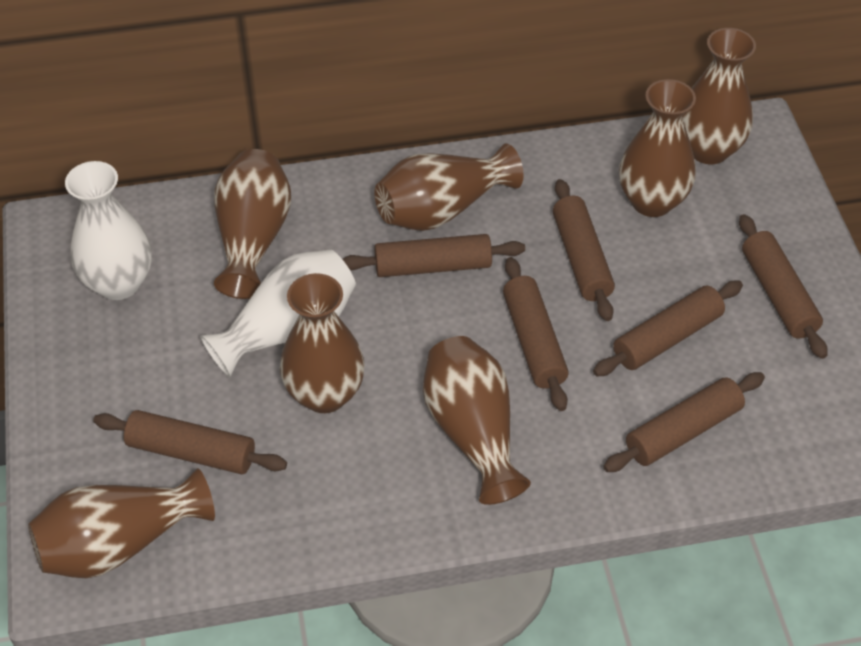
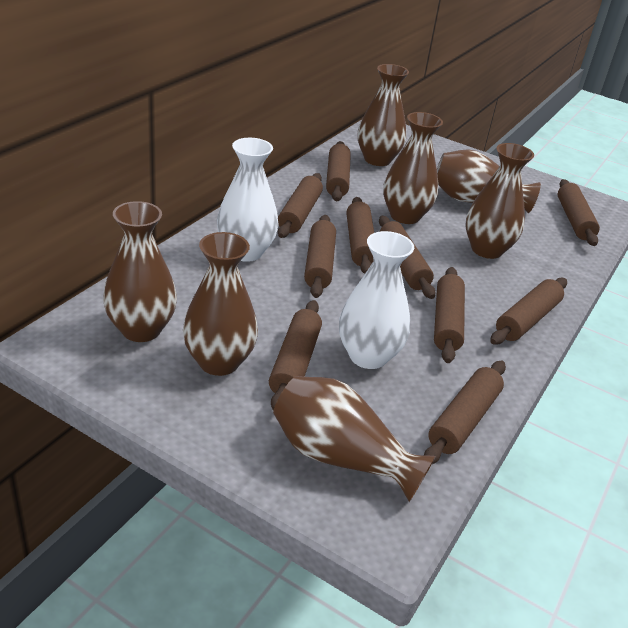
brown rolling pin: [93,410,287,474] [342,234,525,277] [503,257,569,411] [553,179,615,321] [593,281,743,376] [603,372,765,472] [739,214,828,359] = 7 -> [269,300,322,411] [278,173,323,238] [304,215,336,298] [326,141,351,201] [347,197,374,274] [379,216,435,299] [424,360,506,464] [434,267,465,363] [490,277,567,345] [558,179,600,246] = 10

